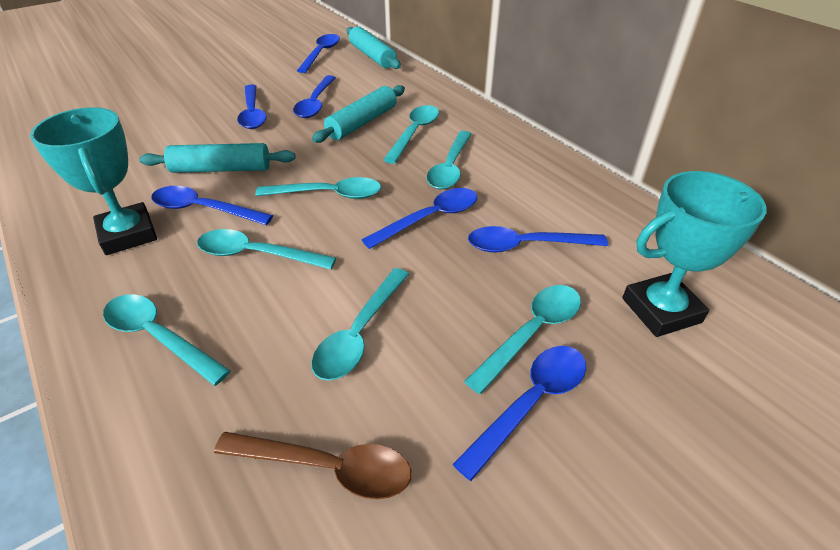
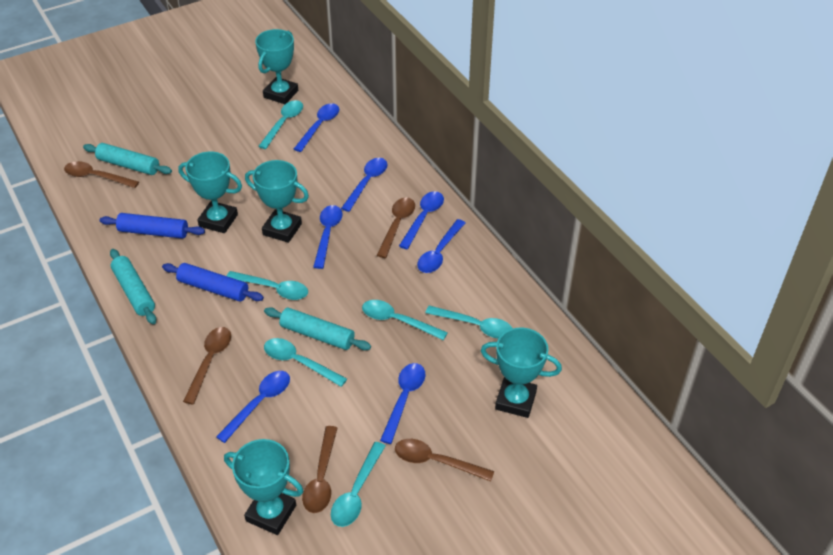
blue rolling pin: none = 0 -> [99,213,205,239] [162,263,264,302] = 2
brown spoon: [214,432,411,499] = 1 -> [64,161,139,188] [183,327,231,404] [302,426,337,513] [377,197,415,258] [395,439,494,482] = 5
turquoise spoon: [103,294,231,386] [197,229,336,269] [255,177,381,199] [311,268,409,380] [383,105,439,164] [427,131,472,190] [464,285,581,394] = 7 -> [227,271,308,300] [258,100,303,149] [264,338,347,387] [331,442,385,527] [362,300,448,340] [425,305,513,339] = 6
turquoise trophy: [30,107,157,255] [622,171,767,337] = 2 -> [178,152,242,233] [224,439,304,535] [245,160,309,243] [255,29,298,104] [481,328,562,418] = 5

